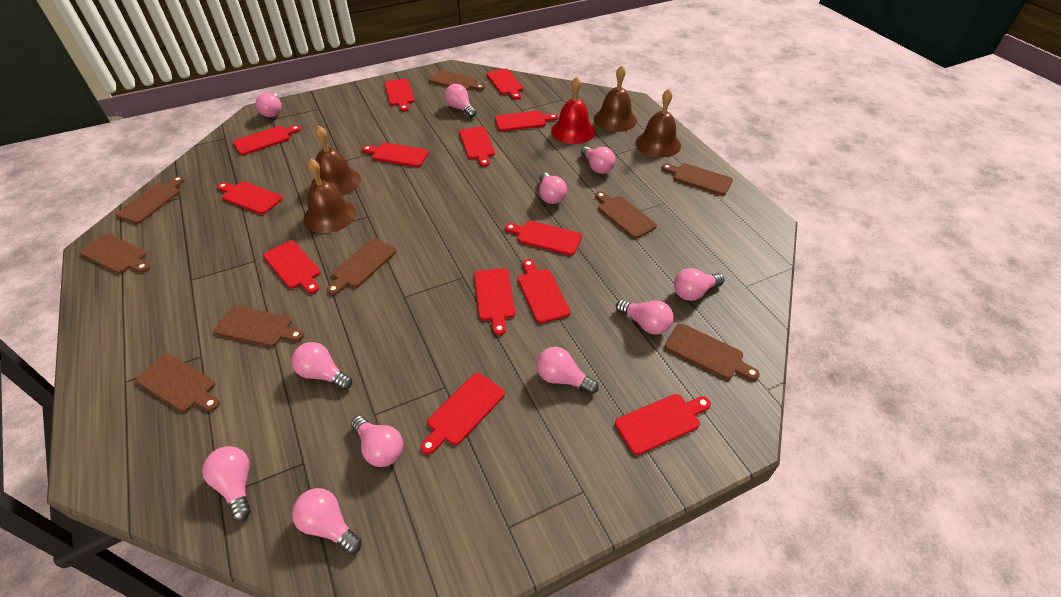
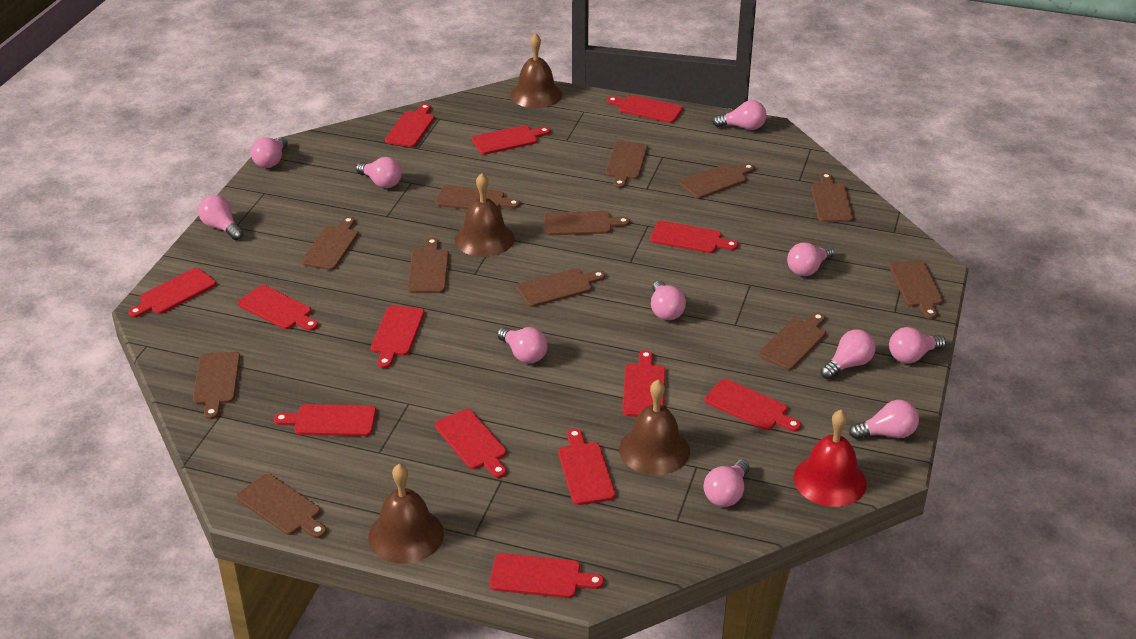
brown cutting board: [80,234,150,274] [116,176,185,224] [136,354,220,412] [214,306,304,347] [327,238,396,295] [429,70,485,90] [595,191,657,239] [662,163,733,195] [665,323,760,381] = 9 -> [193,352,240,419] [237,474,327,538] [301,216,358,270] [408,238,449,293] [435,185,520,210] [517,269,605,307] [544,211,630,235] [606,141,648,188] [679,163,755,199] [759,312,826,370] [811,173,853,222] [889,261,943,319] = 12

